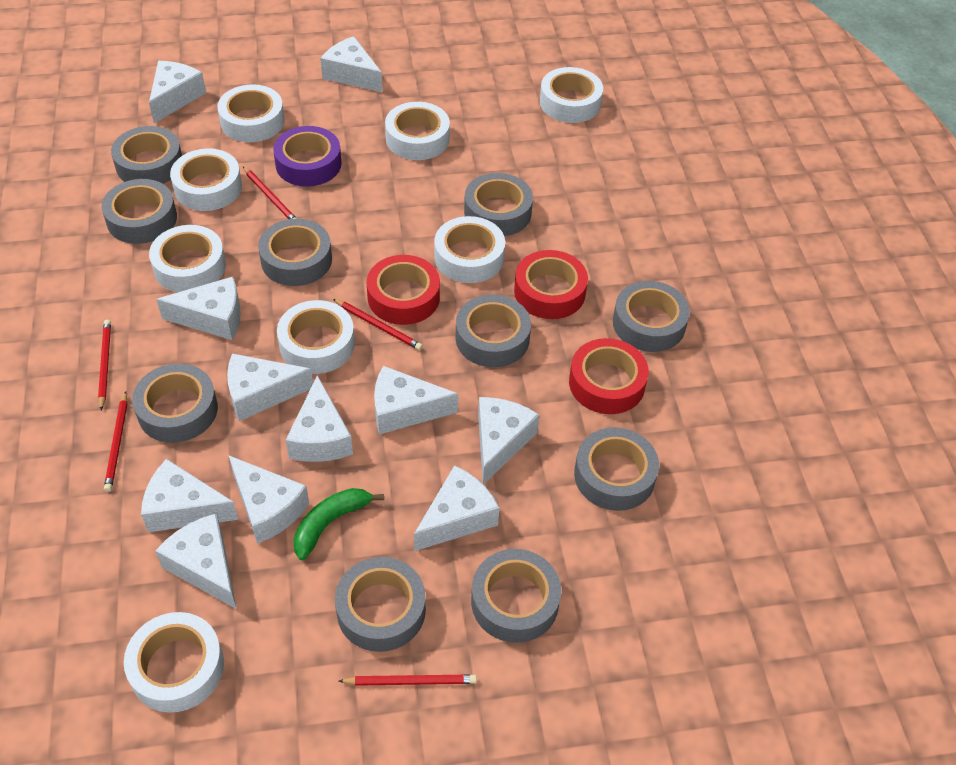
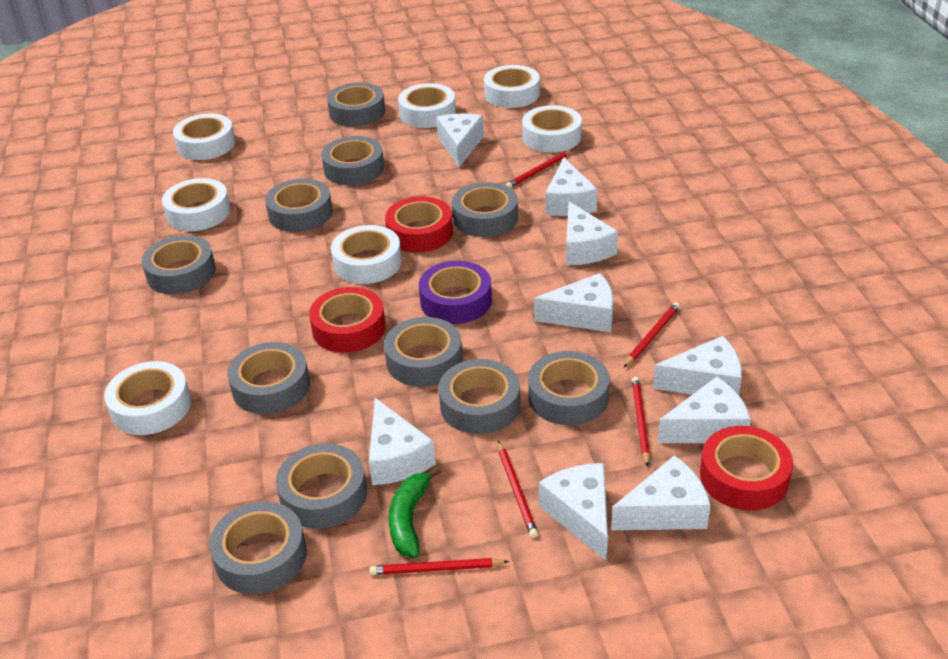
grey tape: [102,179,177,244] [111,126,182,184] [132,363,218,443] [258,219,332,286] [335,557,426,652] [456,295,531,367] [464,173,533,236] [471,549,561,643] [574,428,659,511] [613,281,690,352] = 10 -> [142,235,216,294] [209,502,307,594] [227,342,310,414] [265,179,333,232] [276,443,367,529] [321,136,384,185] [327,83,385,127] [384,317,463,387] [439,359,520,434] [452,182,518,237] [528,351,610,425] = 11
white cheese: [141,459,238,532] [149,61,206,123] [155,513,237,609] [156,277,241,340] [227,353,313,421] [228,455,309,544] [286,375,353,462] [320,36,382,92] [374,366,458,434] [414,465,500,551] [478,397,539,485] = 11 -> [369,398,436,485] [436,114,484,167] [534,273,613,332] [539,463,608,561] [546,158,597,216] [566,201,618,265] [611,455,711,530] [653,336,742,395] [658,377,751,443] = 9
white tape: [124,612,224,713] [149,225,226,292] [170,148,242,211] [217,84,284,142] [277,300,355,374] [385,102,450,160] [434,216,505,283] [540,67,603,123] = 8 -> [104,361,191,435] [162,178,231,231] [173,113,235,160] [331,225,402,284] [398,83,456,128] [484,65,540,108] [522,105,582,153] = 7

